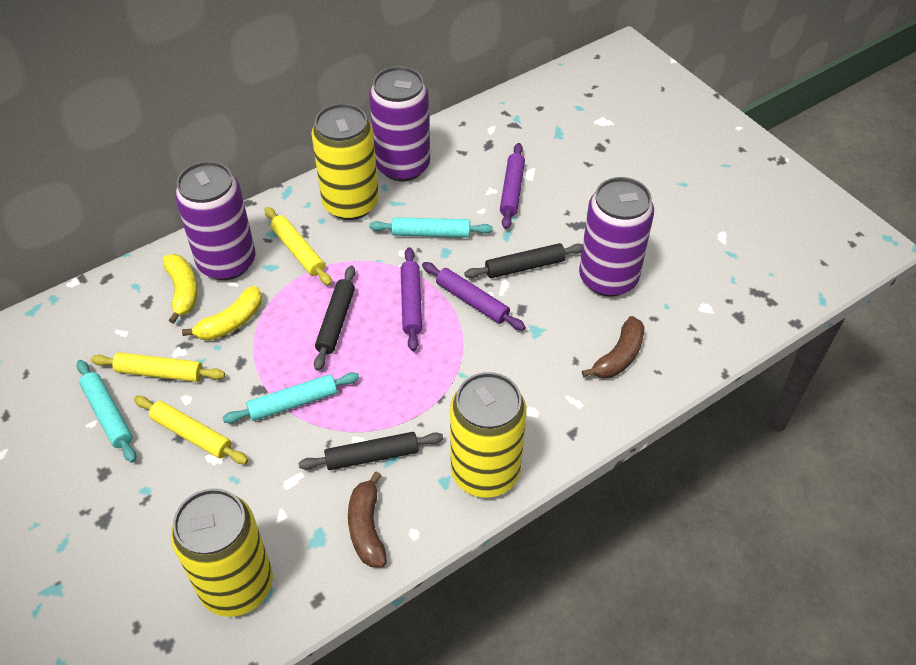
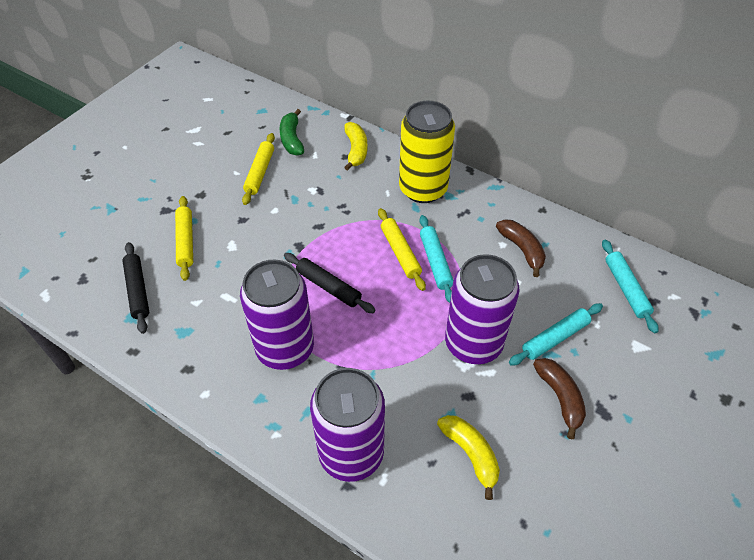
black rolling pin: [299,432,443,470] [314,266,355,371] [464,243,583,278] = 3 -> [122,242,149,334] [284,253,375,313] = 2
green banana: none = 0 -> [279,109,304,156] = 1
purple rolling pin: [401,247,422,351] [422,262,526,331] [500,143,525,229] = 3 -> none = 0
yellow can: [171,488,273,617] [311,103,379,220] [450,372,527,498] = 3 -> [399,101,455,203] = 1

